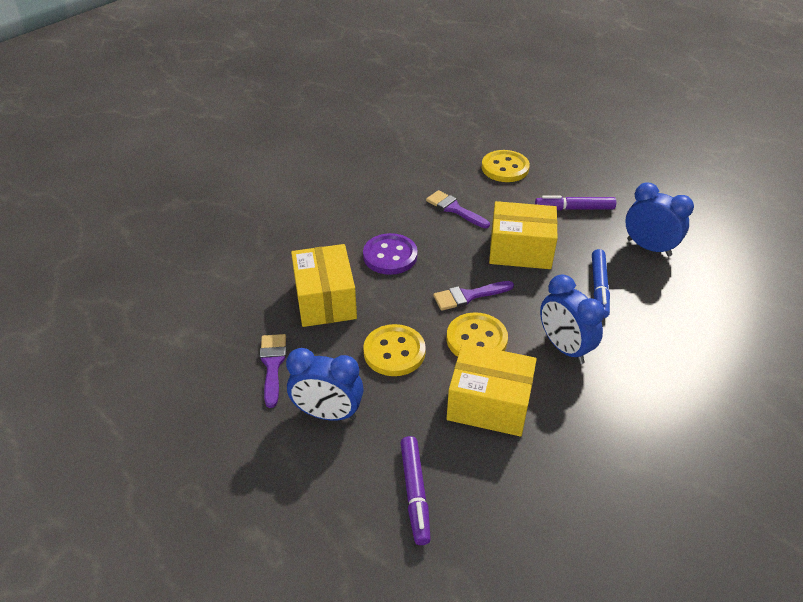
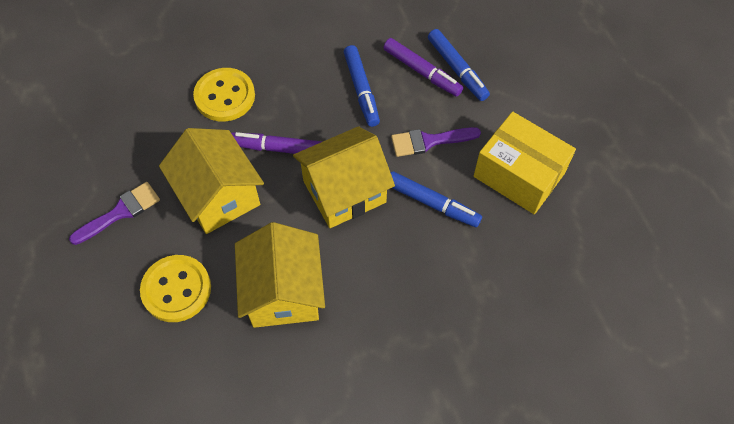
blue clock: [286,348,364,421] [540,274,605,364] [625,182,694,256] = 3 -> none = 0
blue marker: [592,249,610,318] = 1 -> [344,45,380,127] [391,171,482,227] [428,29,490,101] = 3
purple brush: [260,334,286,408] [426,190,490,228] [433,281,514,311] = 3 -> [69,182,160,245] [391,127,481,157] = 2
purple button: [363,233,418,275] = 1 -> none = 0
yellow box: [291,244,357,327] [447,343,537,437] [489,201,558,269] = 3 -> [474,112,576,214] = 1
yellow button: [363,324,426,376] [447,312,508,357] [482,150,530,182] = 3 -> [140,255,211,322] [193,68,255,122] = 2
yellow house: none = 0 -> [159,128,264,234] [235,222,325,328] [293,126,395,228] = 3

